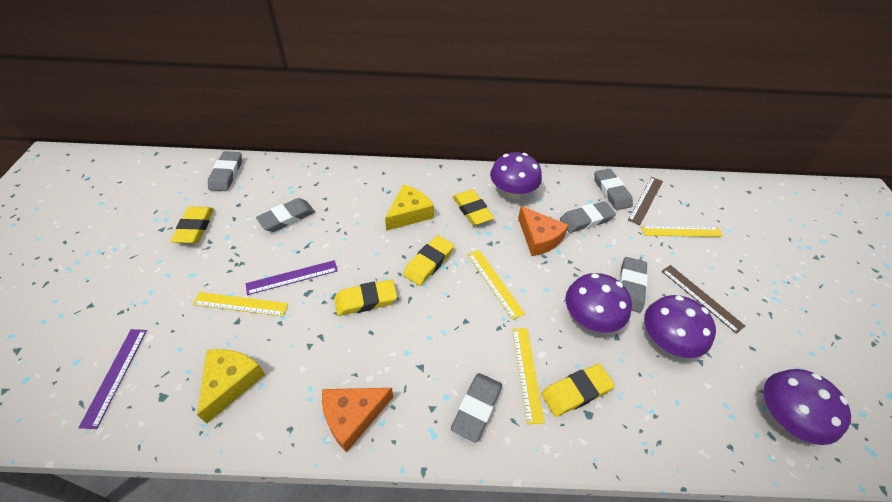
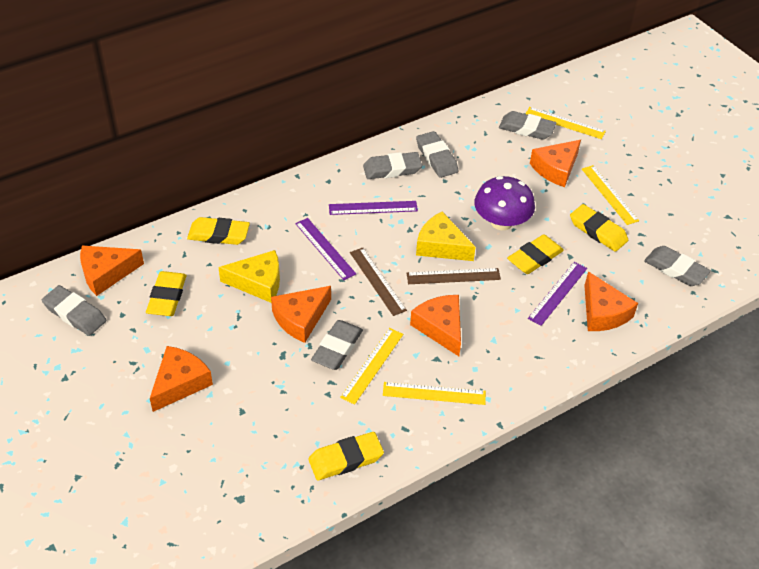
orange cheese: [322,388,393,452] [518,206,569,256] = 2 -> [80,245,144,296] [150,346,213,412] [271,286,331,343] [410,295,461,356] [530,140,581,187] [584,271,638,331] = 6
purple mushroom: [490,152,542,199] [565,273,632,333] [644,295,716,358] [764,369,851,445] = 4 -> [474,176,535,230] = 1
purple ruler: [79,329,147,429] [246,260,338,295] = 2 -> [295,218,356,280] [329,201,418,215] [528,262,587,326] = 3

